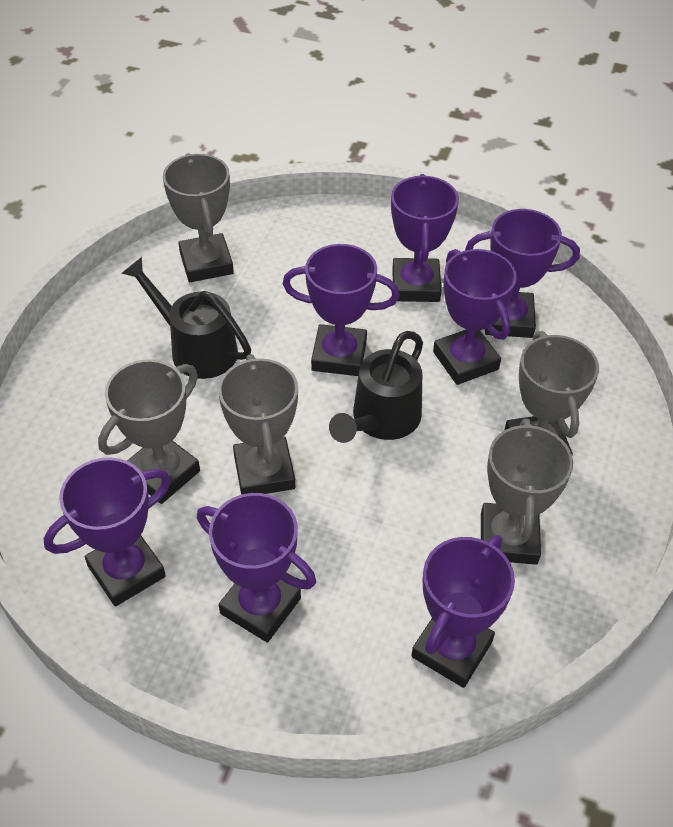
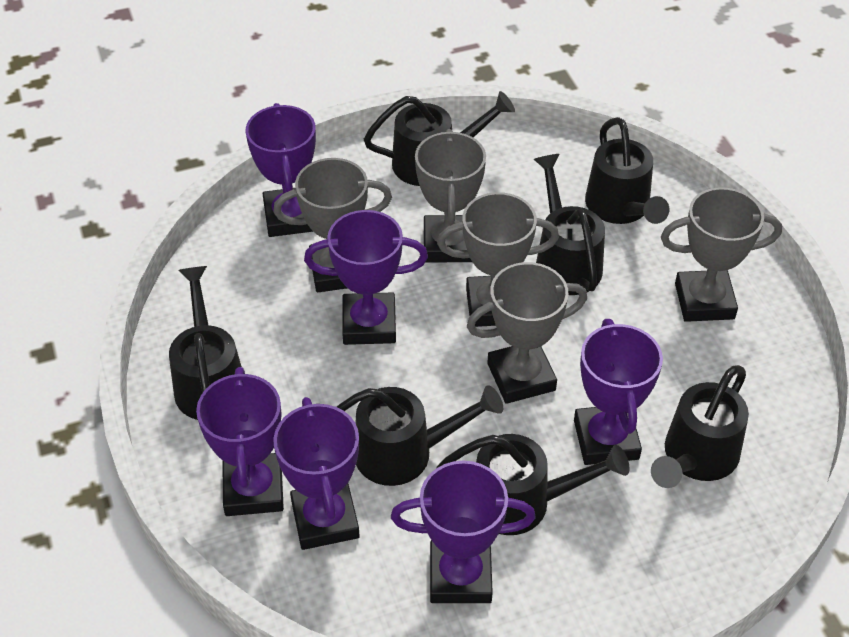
black watering can: [122,257,251,379] [329,331,423,443] = 2 -> [169,266,242,420] [337,385,503,486] [364,91,515,186] [436,434,630,535] [534,154,605,295] [585,117,669,224] [651,365,749,488] = 7
purple trophy: [44,457,171,606] [197,493,316,642] [283,244,400,376] [391,174,459,302] [411,535,515,688] [433,249,517,385] [465,209,580,338] = 7 -> [196,367,284,516] [246,103,316,237] [273,397,360,550] [304,210,428,345] [391,461,536,603] [574,319,663,465] = 6

